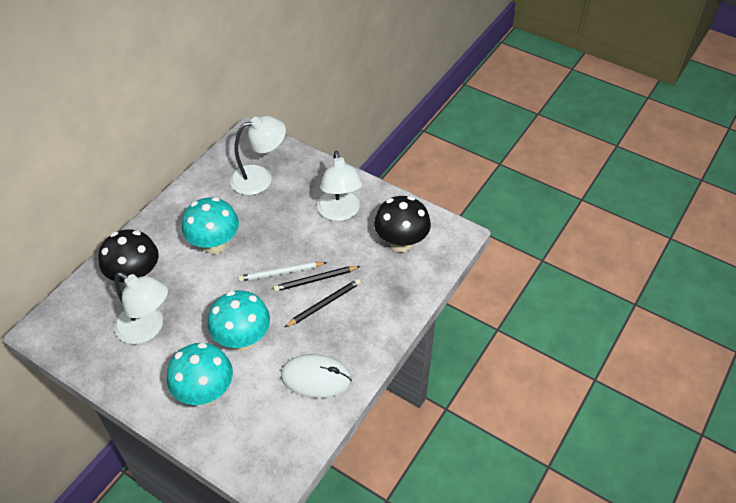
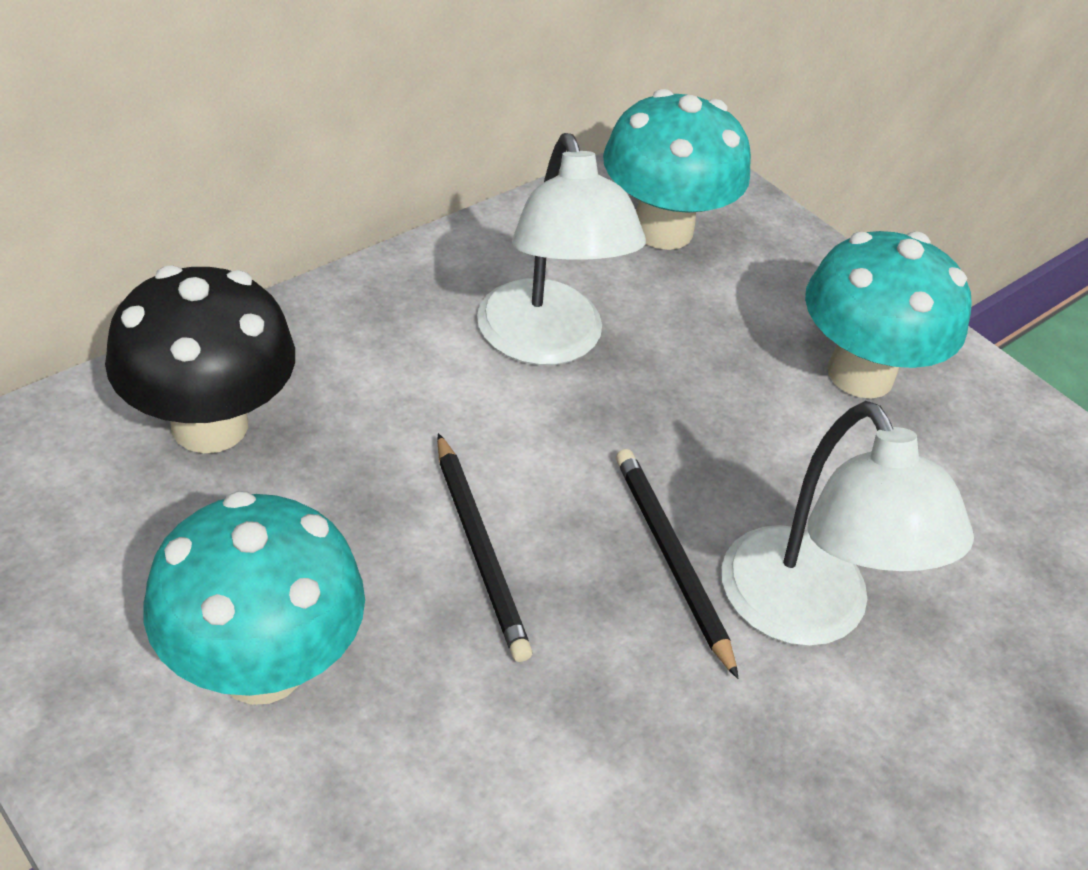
black mushroom: [99,229,159,283] [374,196,431,252] = 2 -> [105,265,295,453] = 1
white lamp: [114,272,168,344] [230,116,286,195] [317,150,363,221] = 3 -> [477,133,646,365] [722,401,974,646] = 2
white mouse: [281,354,352,398] = 1 -> none = 0
white pencil: [238,262,327,282] = 1 -> none = 0

